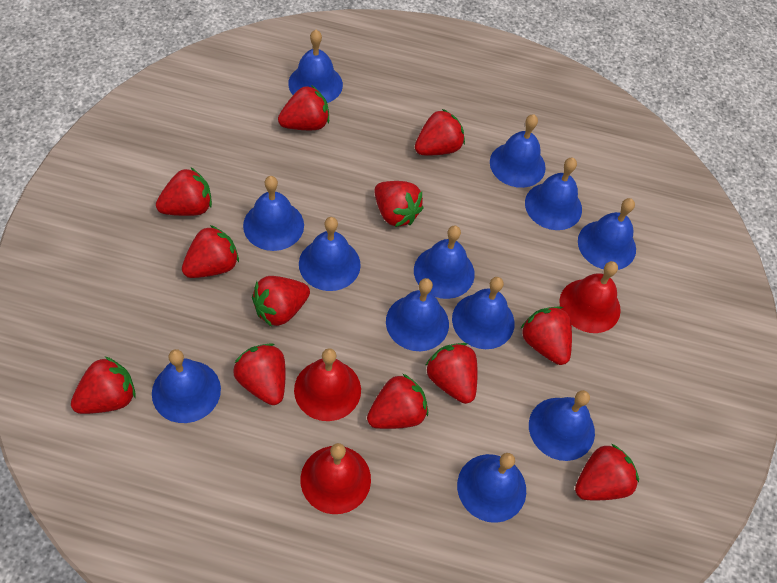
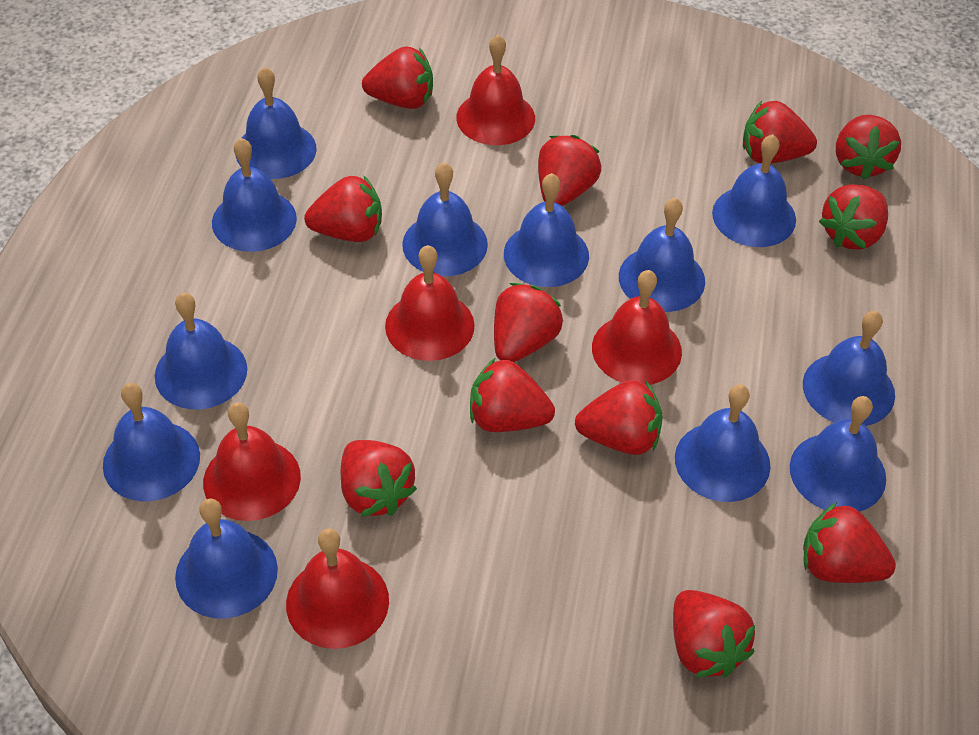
red bell: [294,348,361,421] [300,443,371,514] [559,261,621,333] = 3 -> [203,402,301,521] [286,528,389,649] [385,245,475,361] [456,35,535,145] [592,270,682,385] = 5

